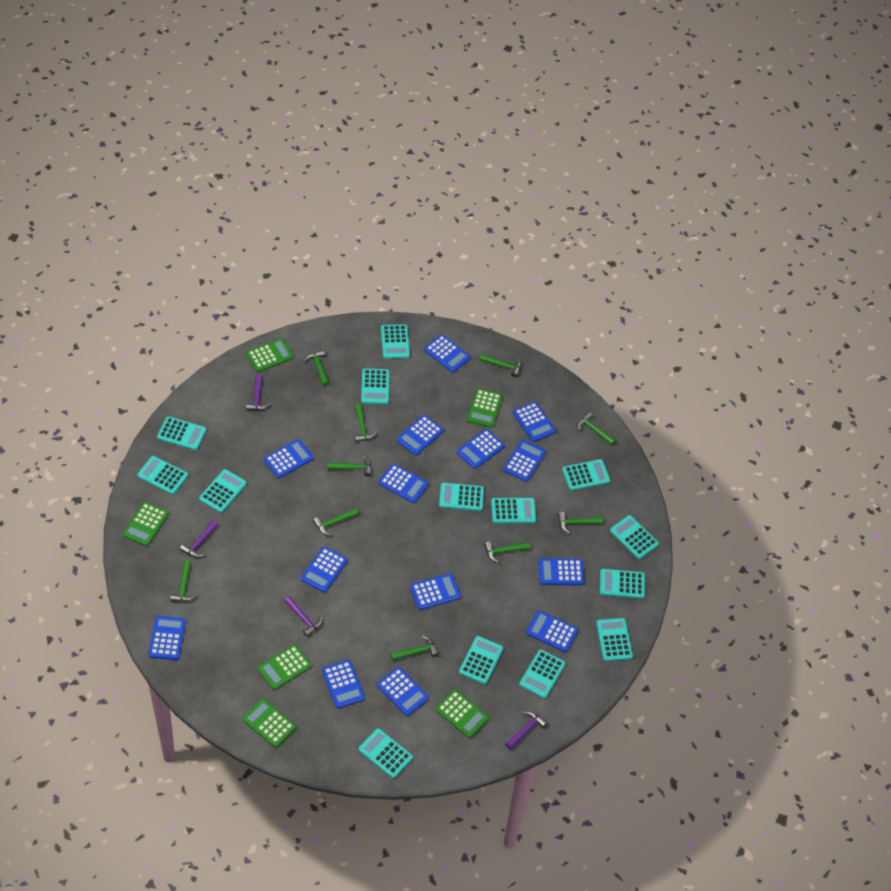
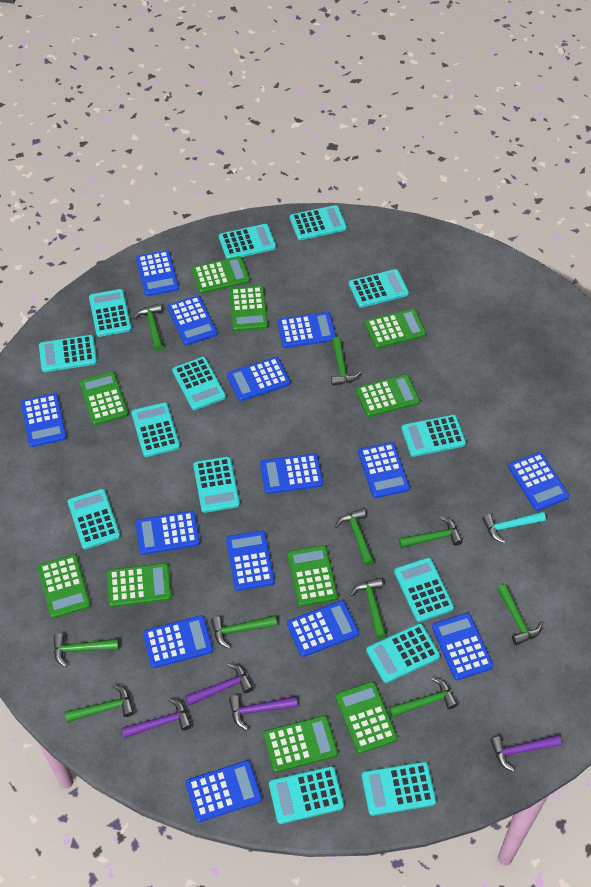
green calculator: [123,502,169,546] [242,698,296,748] [246,338,294,372] [258,644,311,690] [435,689,489,738] [467,388,502,428] = 6 -> [38,554,91,619] [79,372,129,425] [107,563,172,607] [191,256,250,294] [229,286,268,331] [264,715,338,773] [287,545,338,606] [335,682,398,754] [356,374,420,417] [365,309,426,349] = 10
turquoise hammer: none = 0 -> [482,511,546,543] = 1

